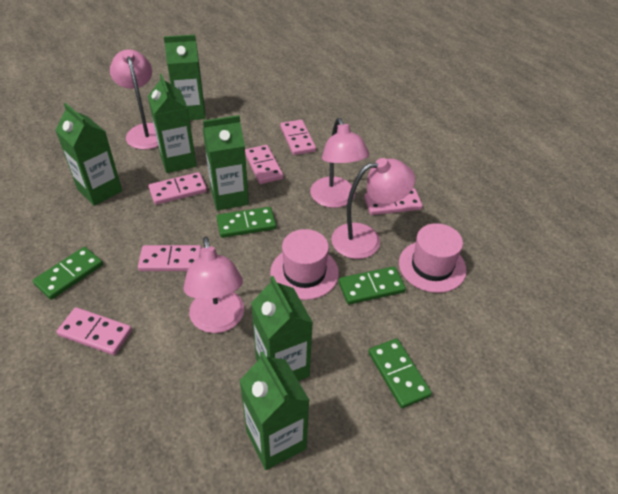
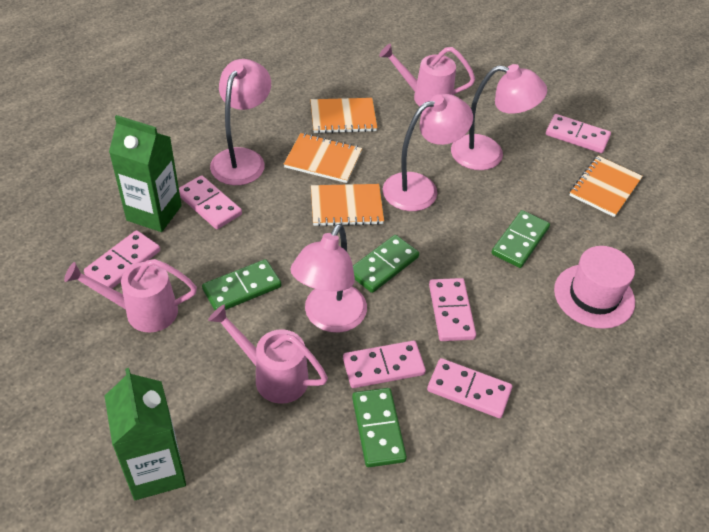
green carton: [55,103,122,206] [148,74,197,173] [164,35,206,120] [203,115,249,211] [239,351,310,470] [251,276,313,381] = 6 -> [105,368,186,500] [109,115,182,232] = 2
orange notebook: none = 0 -> [284,133,362,183] [310,98,377,133] [311,184,384,226] [570,156,643,217] = 4
pink hat: [270,229,339,300] [399,223,467,293] = 2 -> [554,246,635,329] = 1
pink watering can: none = 0 -> [64,259,197,333] [208,305,328,404] [379,44,475,106] = 3

